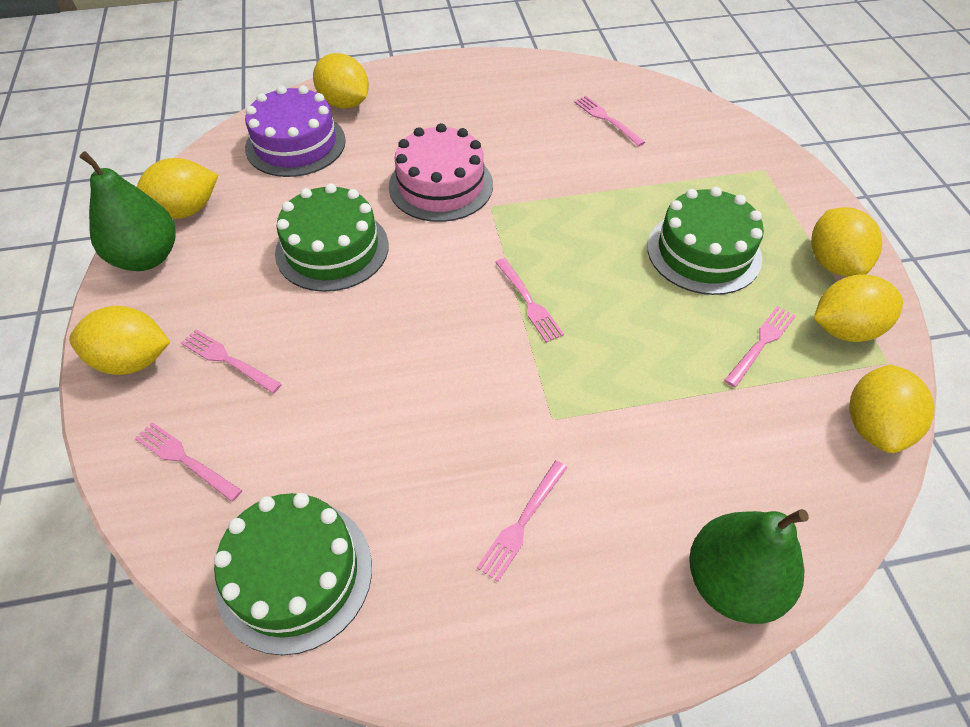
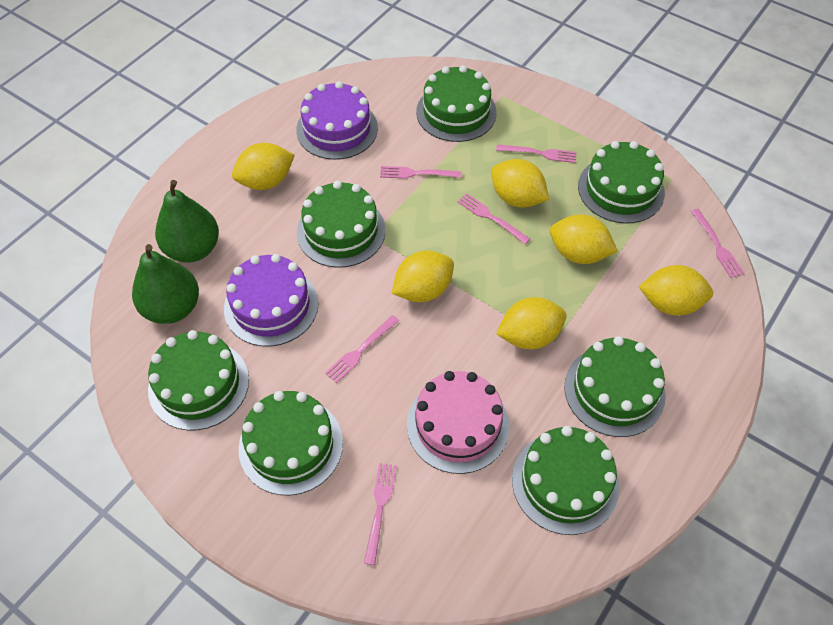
green cake: [214,493,372,655] [275,183,389,292] [647,187,764,295] = 3 -> [148,330,249,430] [238,391,343,496] [297,181,386,268] [416,65,496,142] [512,426,619,535] [564,336,666,437] [578,141,665,224] = 7
purple cake: [245,86,346,177] = 1 -> [224,254,319,347] [296,81,378,160] = 2

